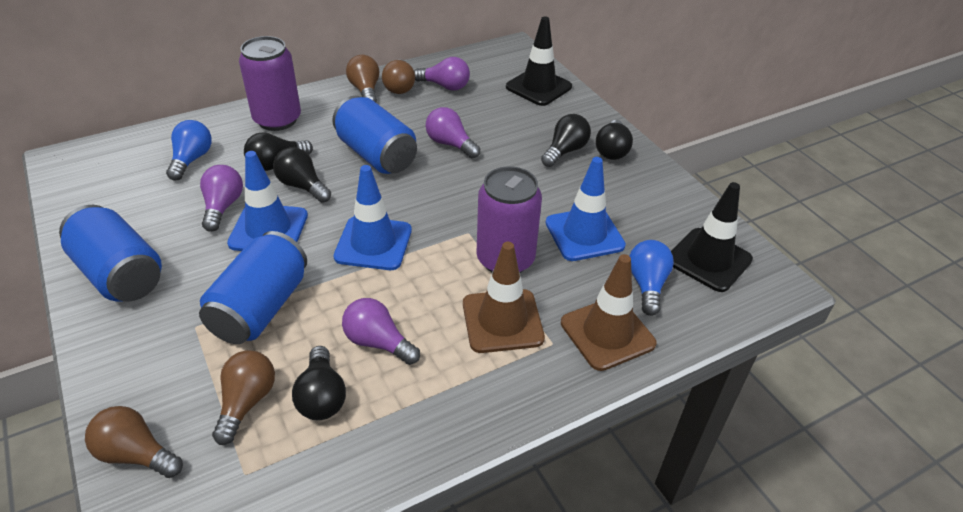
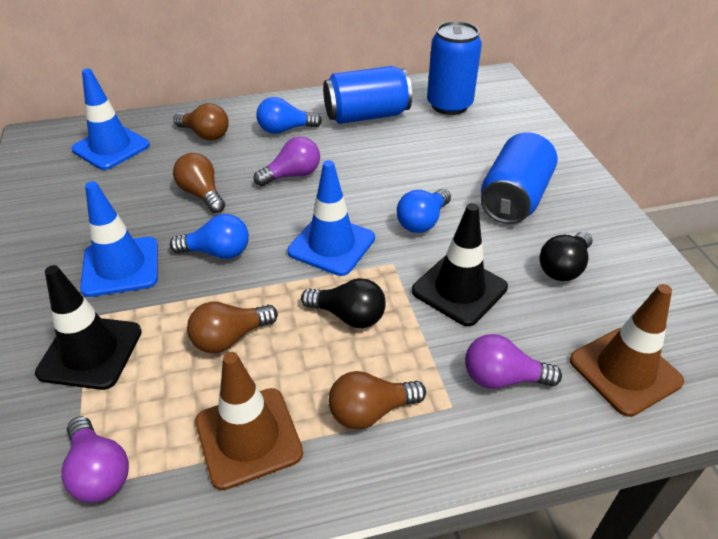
black light bulb: [244,132,313,171] [273,147,331,203] [292,346,346,420] [541,114,591,167] [596,120,633,160] = 5 -> [301,278,386,328] [540,232,593,281] = 2
blue light bulb: [166,120,212,180] [629,240,674,316] = 2 -> [170,214,249,259] [256,97,322,134] [397,189,451,233] = 3
purple can: [239,36,301,131] [476,166,542,273] = 2 -> none = 0
purple light bulb: [200,165,243,232] [342,298,420,365] [414,57,470,91] [425,107,480,158] = 4 -> [61,416,129,503] [254,137,320,186] [465,334,562,389] = 3

